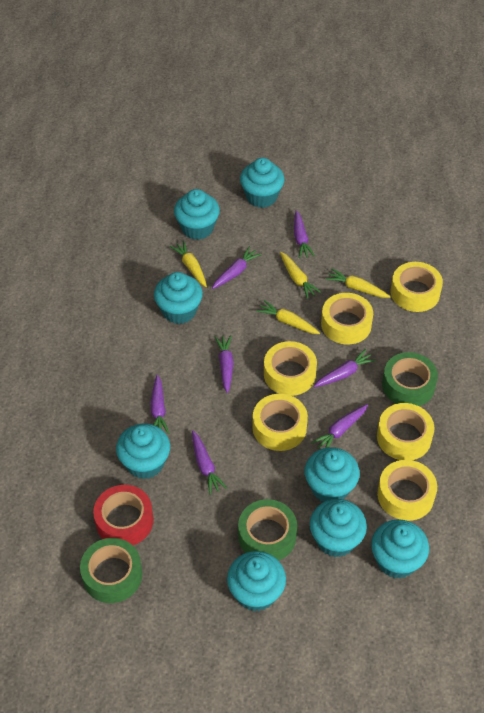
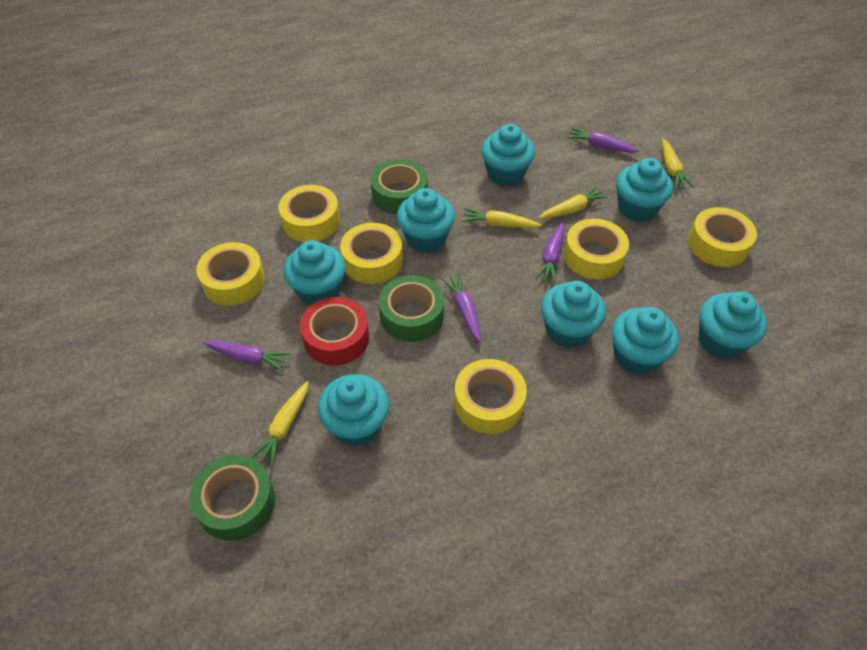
purple carrot: [150,374,170,434] [192,431,227,495] [212,247,262,289] [215,335,234,393] [294,210,315,258] [311,404,368,449] [314,349,376,387] = 7 -> [203,340,291,371] [441,273,481,342] [535,222,565,283] [567,127,639,153] = 4

